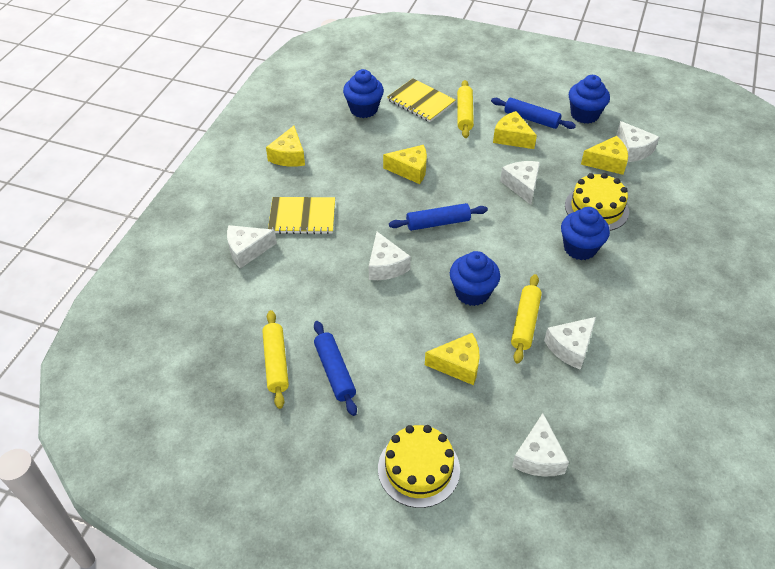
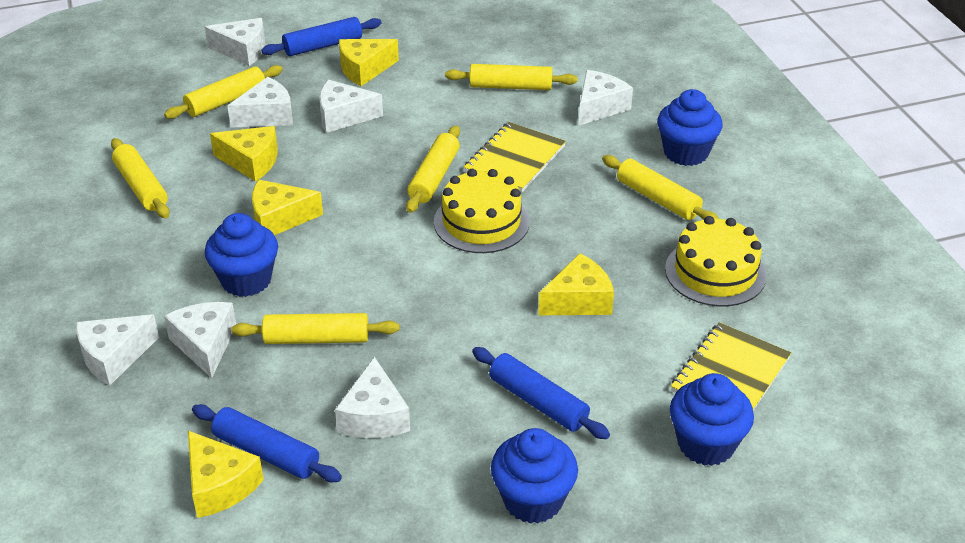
white cheese: [227,225,277,268] [369,232,411,280] [500,161,540,205] [512,413,569,477] [544,317,596,370] [617,121,659,162] = 6 -> [76,314,159,386] [164,302,236,378] [205,18,265,66] [227,77,293,128] [319,80,383,133] [335,357,410,438] [578,70,633,126] = 7
yellow rolling pin: [262,310,289,409] [457,80,474,138] [511,274,542,363] = 3 -> [111,138,170,218] [164,65,283,119] [231,313,399,344] [406,125,460,213] [445,64,577,90] [602,155,719,220] = 6

